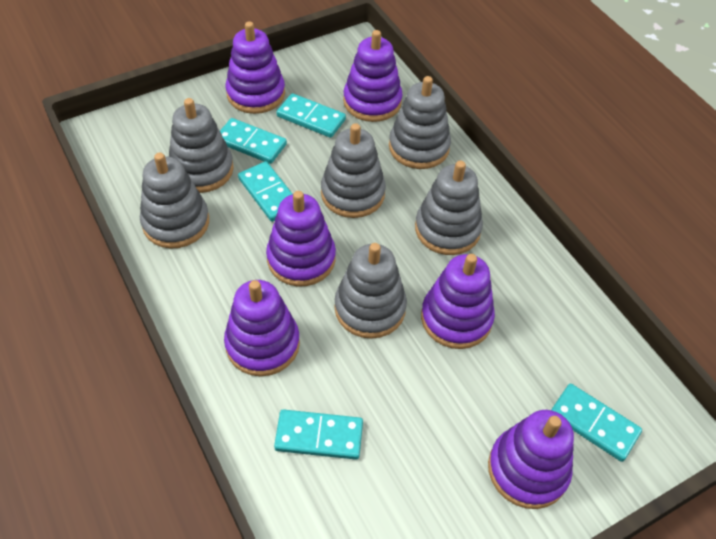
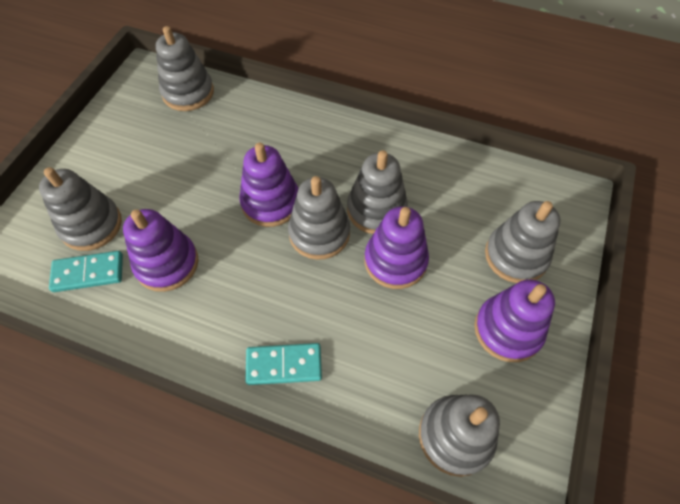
purple stacking toy: [224,280,300,376] [226,21,285,114] [266,191,336,287] [343,30,402,122] [421,254,495,349] [488,410,574,509] = 6 -> [123,209,199,292] [239,143,299,227] [364,206,429,289] [474,279,555,362] = 4
turquoise domino: [220,118,287,164] [238,161,292,222] [274,409,363,460] [277,93,346,138] [551,384,642,462] = 5 -> [49,251,123,292] [245,343,322,385] = 2

